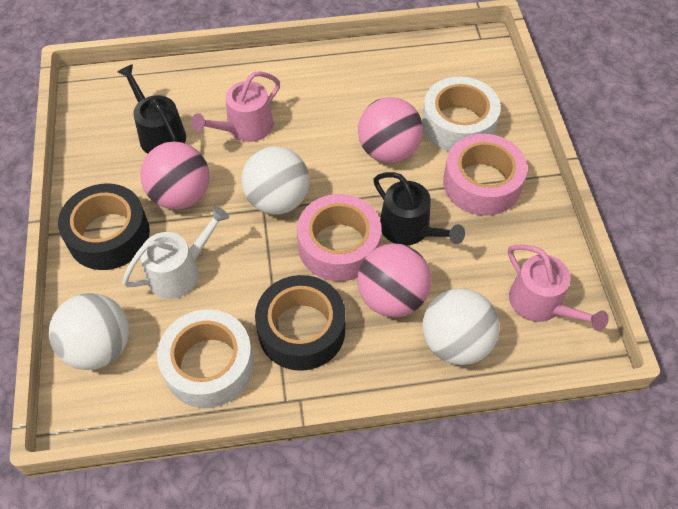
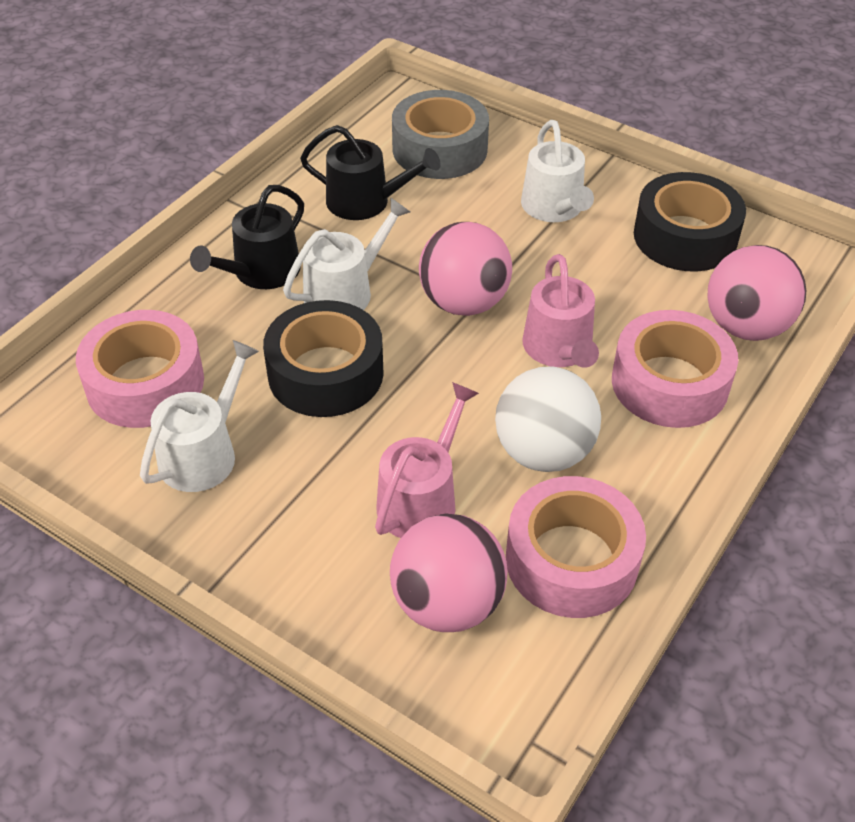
grey tape: none = 0 -> [392,90,489,179] = 1
pink tape: [297,194,382,281] [443,134,527,216] = 2 -> [76,310,204,428] [506,476,646,618] [612,310,738,428] = 3
white ball: [49,293,129,370] [241,146,309,214] [422,288,500,365] = 3 -> [495,367,601,472] = 1
white tape: [157,309,254,408] [422,76,501,151] = 2 -> none = 0
white watering can: [122,206,229,299] = 1 -> [140,340,259,492] [283,198,410,310] [521,120,594,222] = 3

